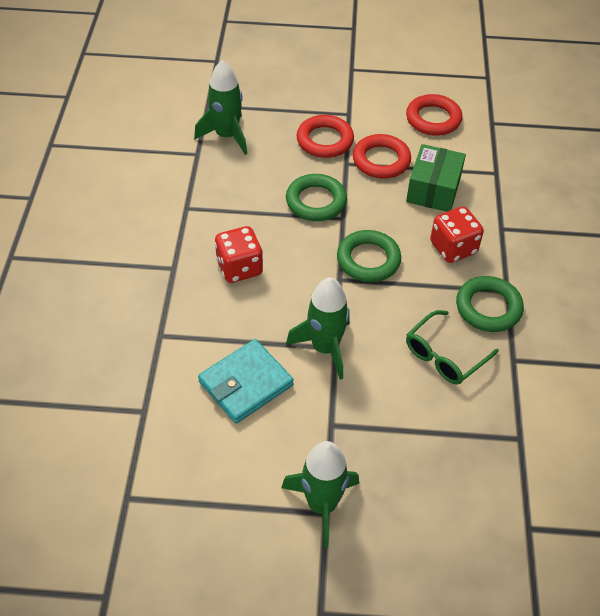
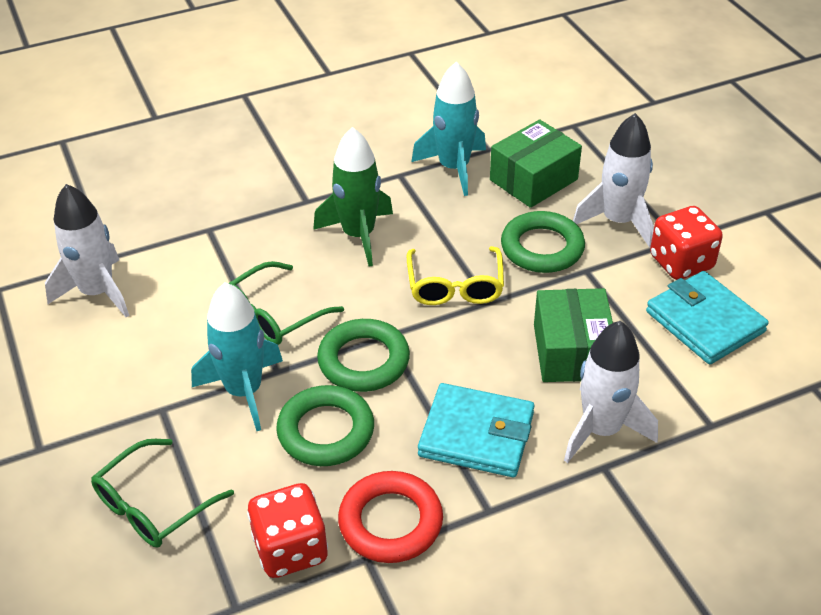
green box: [406,144,466,212] = 1 -> [490,119,582,208] [534,288,613,382] = 2
green glasses: [406,310,499,385] = 1 -> [91,439,234,548] [228,261,344,345] = 2
green rocket: [194,60,247,155] [281,441,359,548] [286,277,350,380] = 3 -> [313,127,393,267] = 1
red ring: [297,115,354,158] [353,134,411,178] [406,94,462,136] = 3 -> [338,471,443,563] = 1
turquoise rocket: none = 0 -> [191,282,283,431] [411,62,486,196] = 2
turquoise wallet: [198,339,294,424] = 1 -> [418,383,534,477] [646,271,769,364] = 2
white rocket: none = 0 -> [45,184,129,317] [564,321,658,463] [573,113,654,248] = 3
yellow glasses: none = 0 -> [407,246,504,305] = 1

